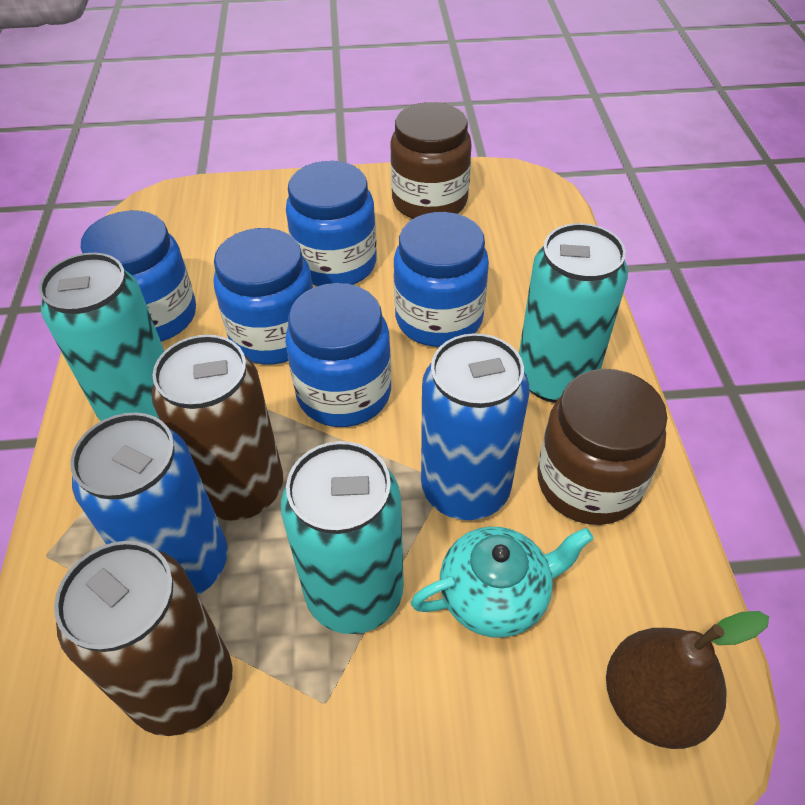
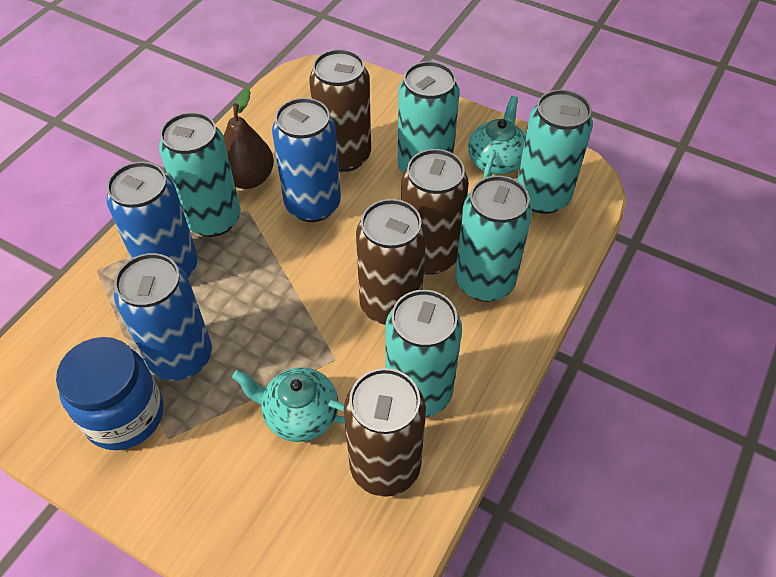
blue can: [70,412,228,595] [421,333,529,520] = 2 -> [106,162,198,278] [114,253,212,381] [272,98,341,222] = 3
blue jar: [81,210,196,342] [214,228,313,364] [285,283,391,427] [286,161,377,286] [394,212,489,347] = 5 -> [56,337,164,450] = 1
brown can: [54,541,232,736] [151,335,283,521] = 2 -> [309,49,371,172] [344,368,426,497] [356,199,427,325] [401,149,469,275] = 4
brown jar: [391,102,472,219] [537,369,667,525] = 2 -> none = 0
turquoise can: [39,253,164,421] [281,441,404,634] [519,223,628,403] = 3 -> [159,112,241,237] [385,290,462,417] [398,61,459,173] [455,175,532,302] [517,90,593,214] = 5
turquoise teapot: [411,527,594,638] = 1 -> [232,367,345,442] [468,96,526,178] = 2

